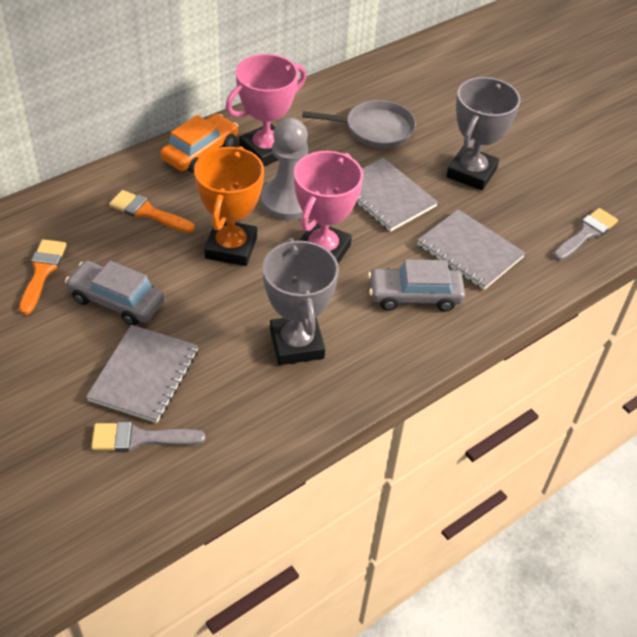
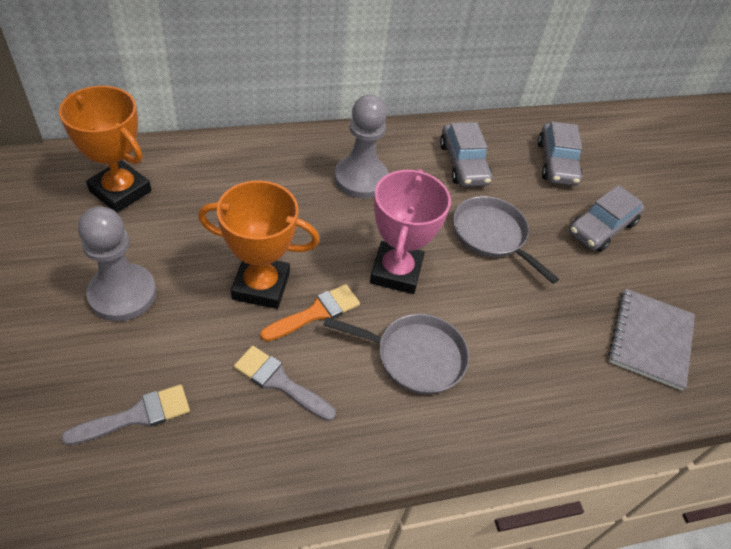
grey car: [65,261,165,326] [368,259,465,311] = 2 -> [440,122,492,187] [538,121,583,186] [569,185,645,252] = 3
grey notebook: [86,325,198,423] [356,158,438,232] [417,209,525,290] = 3 -> [608,289,695,391] = 1
grey pan: [303,100,416,148] = 1 -> [324,314,469,394] [453,196,559,284] = 2
grey pawn: [261,118,308,221] = 1 -> [78,206,156,322] [334,95,389,199] = 2
grey trophy: [262,238,339,365] [447,77,520,191] = 2 -> none = 0
orange brush: [19,239,67,315] [109,190,195,233] = 2 -> [260,284,360,341] = 1
orange car: [160,114,238,173] = 1 -> none = 0
orange trophy: [194,146,264,266] = 1 -> [59,86,152,213] [198,181,320,309] = 2
pink trophy: [225,54,306,166] [294,151,363,264] = 2 -> [370,169,451,294] = 1

